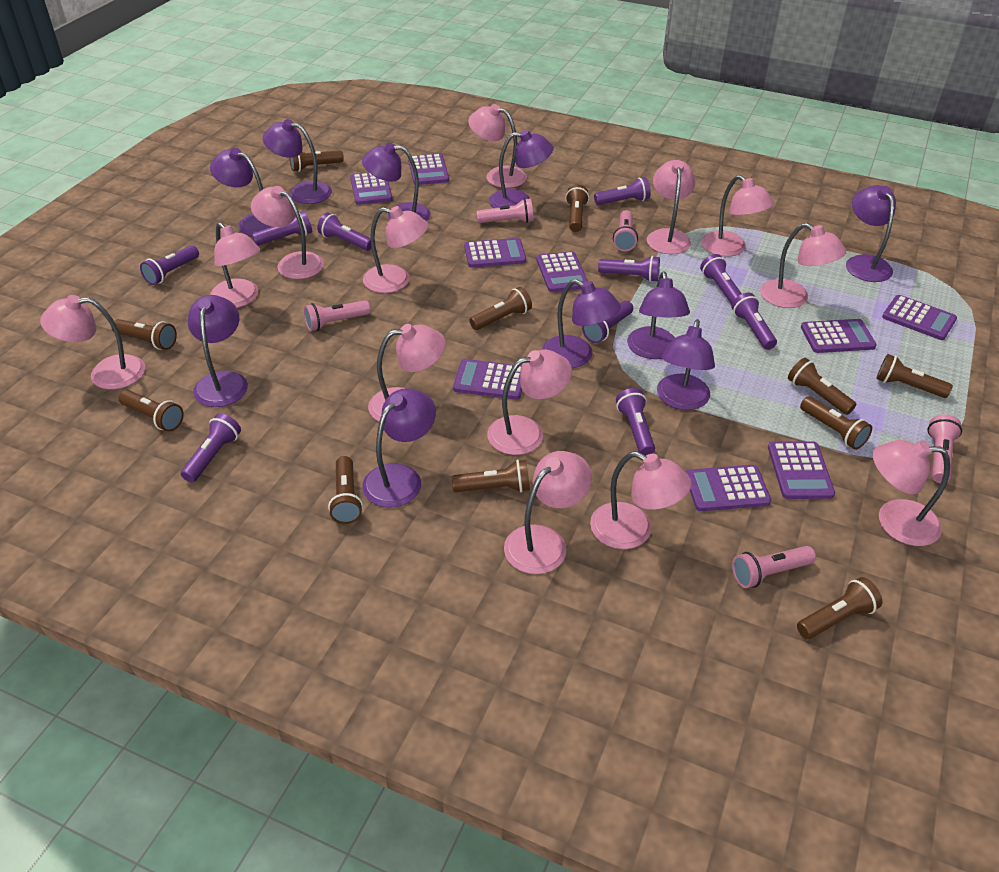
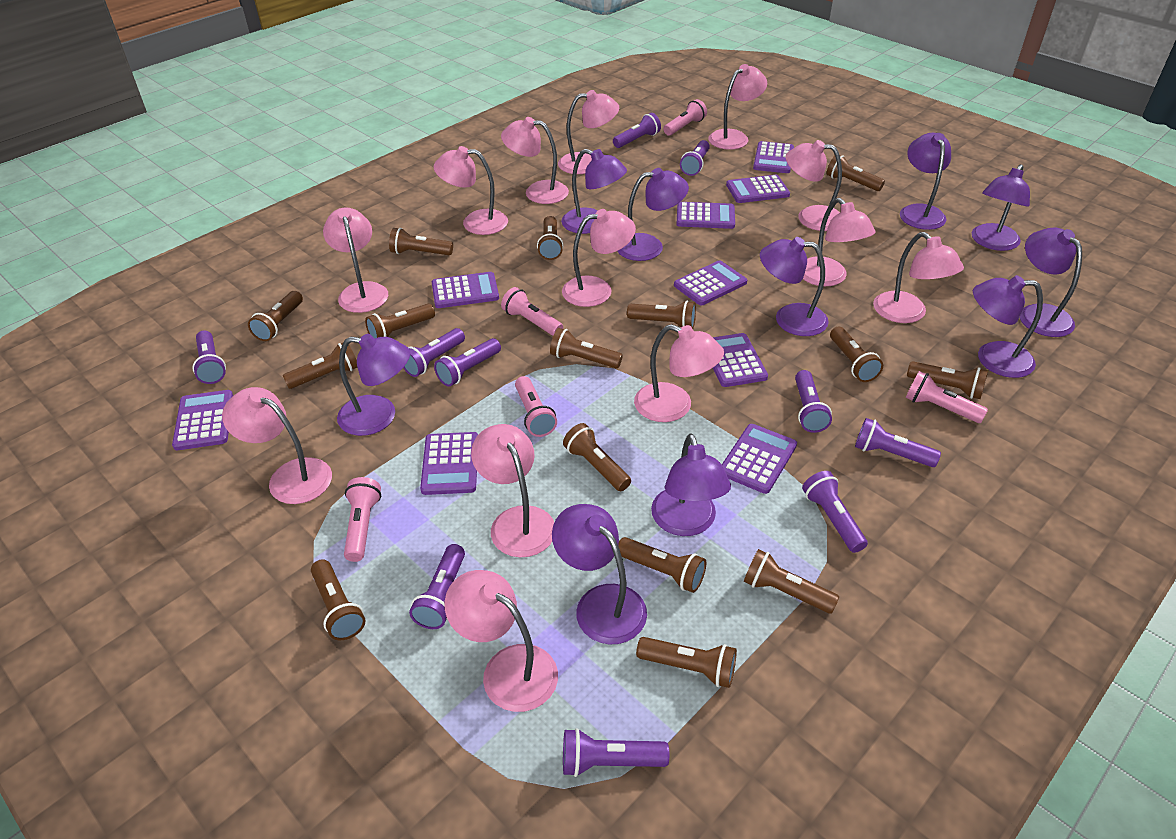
brown flashlight: [111,319,177,350] [118,390,184,432] [289,150,344,172] [328,456,363,524] [452,460,530,492] [469,287,532,330] [565,185,589,232] [788,358,856,415] [797,577,882,639] [800,396,872,450] [876,354,953,398] = 11 -> [248,291,303,341] [283,343,357,389] [311,559,365,640] [365,304,435,338] [389,228,453,255] [537,216,564,260] [550,328,623,368] [563,423,631,491] [618,537,706,593] [627,301,696,329] [636,637,737,688] [744,549,839,614] [826,155,885,191] [830,326,883,382] [907,361,988,399] = 15

